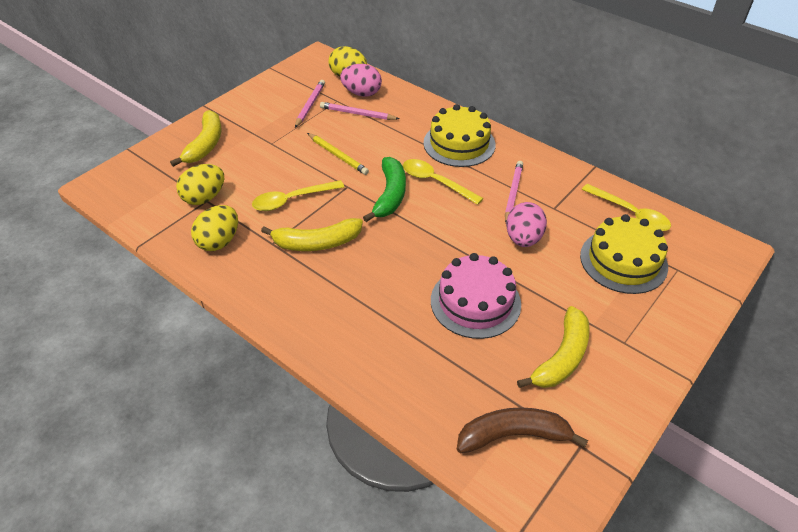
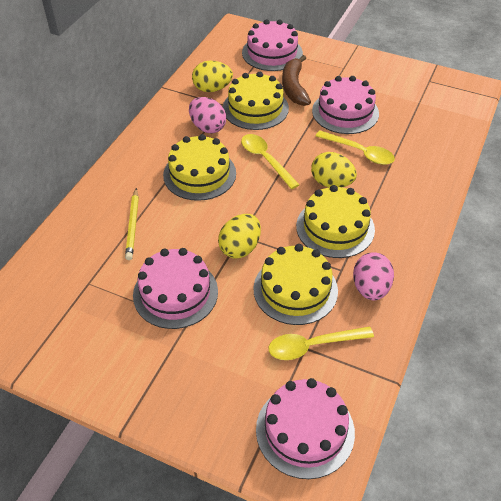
green banana: [363,157,406,222] = 1 -> none = 0
pink cake: [431,253,521,339] = 1 -> [133,248,218,329] [242,19,303,71] [256,378,355,479] [312,76,379,134] = 4
pink pencil: [295,80,325,128] [320,102,399,120] [505,161,523,223] = 3 -> none = 0
yellow banana: [170,110,221,167] [261,218,363,251] [517,306,590,388] = 3 -> none = 0
yellow cake: [424,104,496,167] [580,214,668,294] = 2 -> [163,134,236,201] [223,72,289,130] [253,244,338,325] [296,185,375,258] = 4

